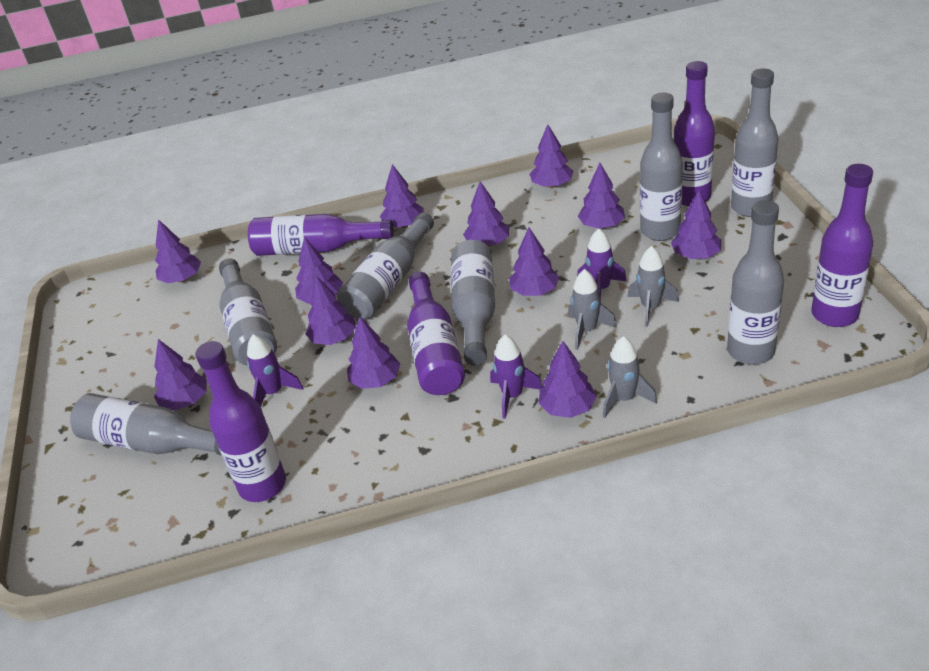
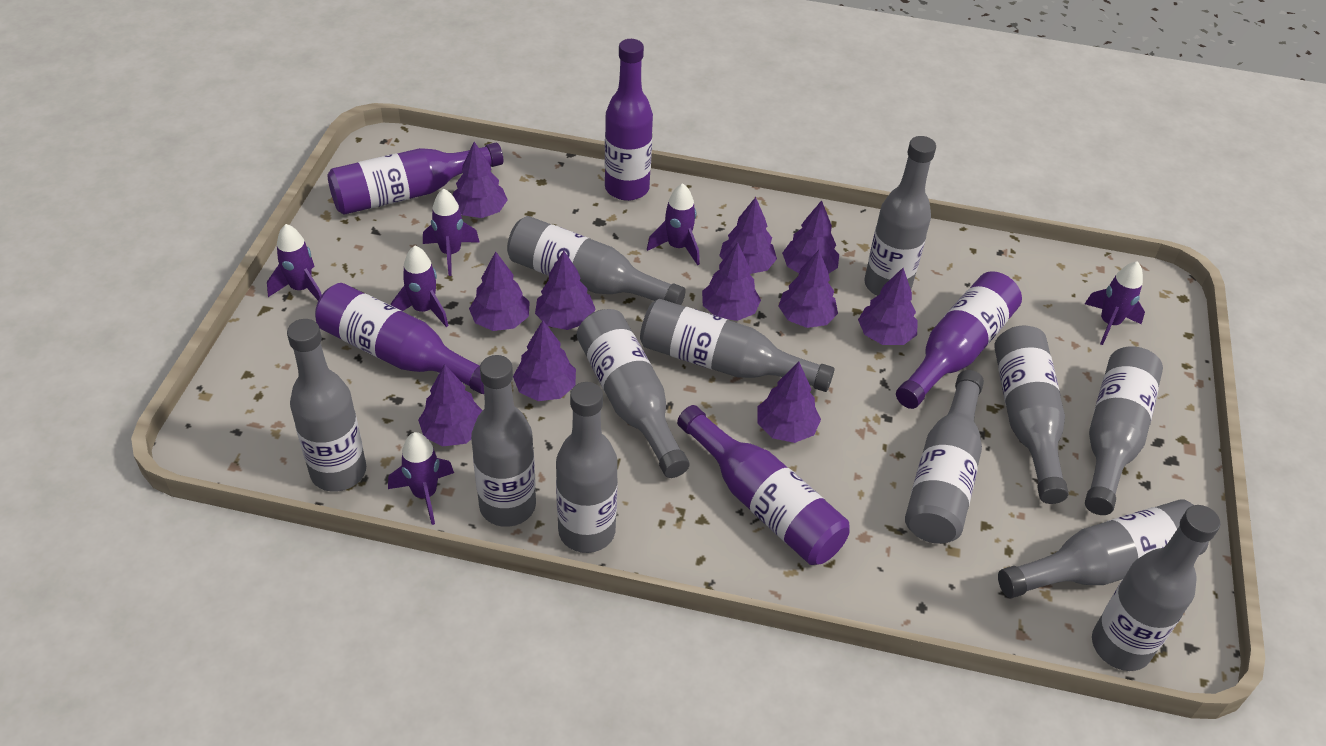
grey bottle: [70,393,222,456] [219,258,277,366] [337,213,434,320] [451,240,495,366] [640,93,683,241] [727,200,784,365] [731,68,779,217] = 7 -> [287,319,366,492] [471,355,536,527] [507,216,686,305] [556,382,618,553] [577,309,690,478] [640,299,835,392] [864,136,936,296] [905,370,984,544] [994,326,1068,504] [998,499,1209,598] [1085,346,1163,515] [1092,505,1220,671] = 12
grey rocket: [568,269,617,350] [603,336,657,418] [627,246,679,327] = 3 -> none = 0
purple rocket: [247,334,303,407] [490,335,543,419] [577,229,627,303] = 3 -> [267,224,322,301] [388,432,454,525] [391,246,449,327] [423,189,480,276] [647,183,700,266] [1085,261,1145,345] = 6
purple tree: [154,339,207,410] [155,219,201,283] [295,237,343,304] [305,276,356,345] [347,317,400,389] [380,164,424,228] [463,181,509,247] [509,227,559,296] [529,124,573,188] [539,341,597,418] [578,163,625,229] [671,190,721,259] = 12 -> [418,364,483,446] [453,142,508,218] [469,251,530,331] [513,321,576,401] [535,251,596,330] [702,242,761,321] [719,197,777,274] [758,362,821,443] [778,250,838,328] [782,200,839,273] [858,268,917,345] = 11

